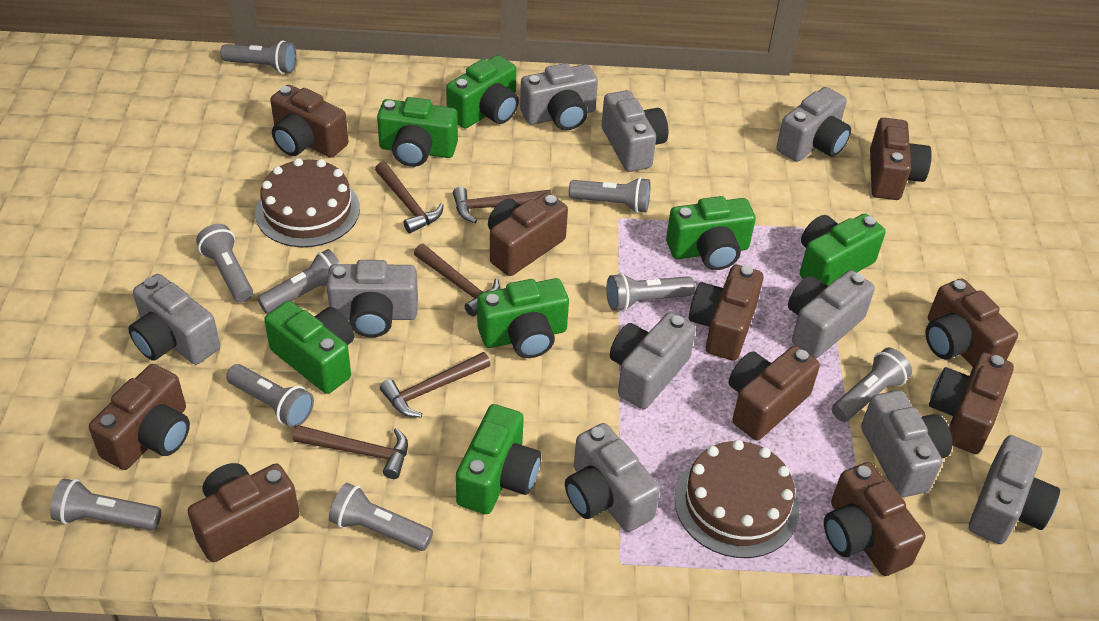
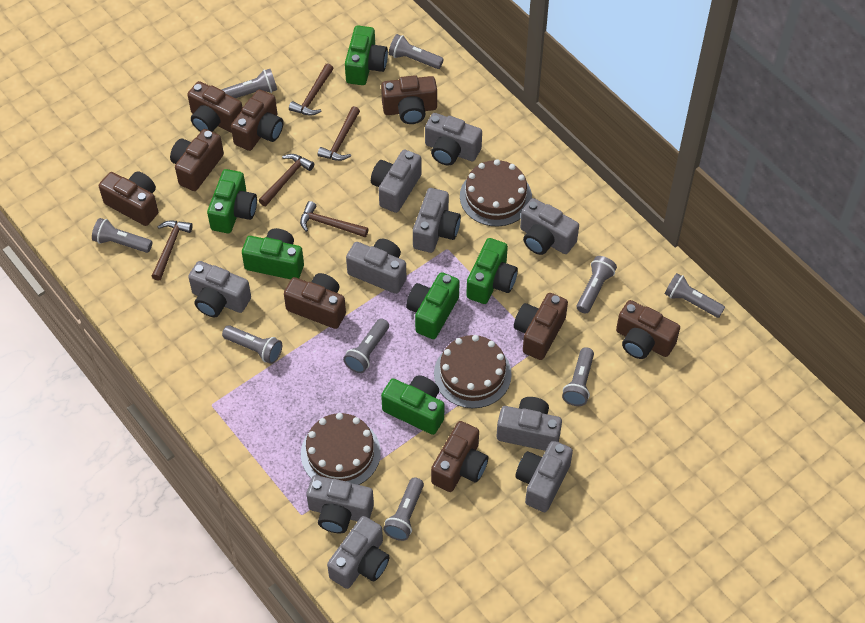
brown cake: [255,158,360,247] [675,440,799,558] = 2 -> [301,413,381,485] [434,335,512,408] [460,159,532,226] = 3
brown camera: [89,364,190,470] [188,463,300,562] [270,85,349,158] [488,193,568,276] [689,265,763,361] [729,346,820,440] [824,462,926,576] [870,118,932,200] [926,278,1018,367] [929,352,1014,454] = 10 -> [99,171,158,226] [170,129,224,191] [187,81,243,133] [231,89,283,151] [284,273,346,329] [381,75,437,124] [431,421,488,492] [514,293,568,360] [616,300,680,359] = 9
green camera: [264,301,354,394] [377,97,458,167] [446,55,519,129] [456,404,541,514] [477,278,569,358] [666,196,756,270] [800,214,885,286] = 7 -> [207,169,257,233] [242,228,304,279] [345,25,388,85] [381,375,444,435] [406,272,460,339] [466,238,518,304] = 6

